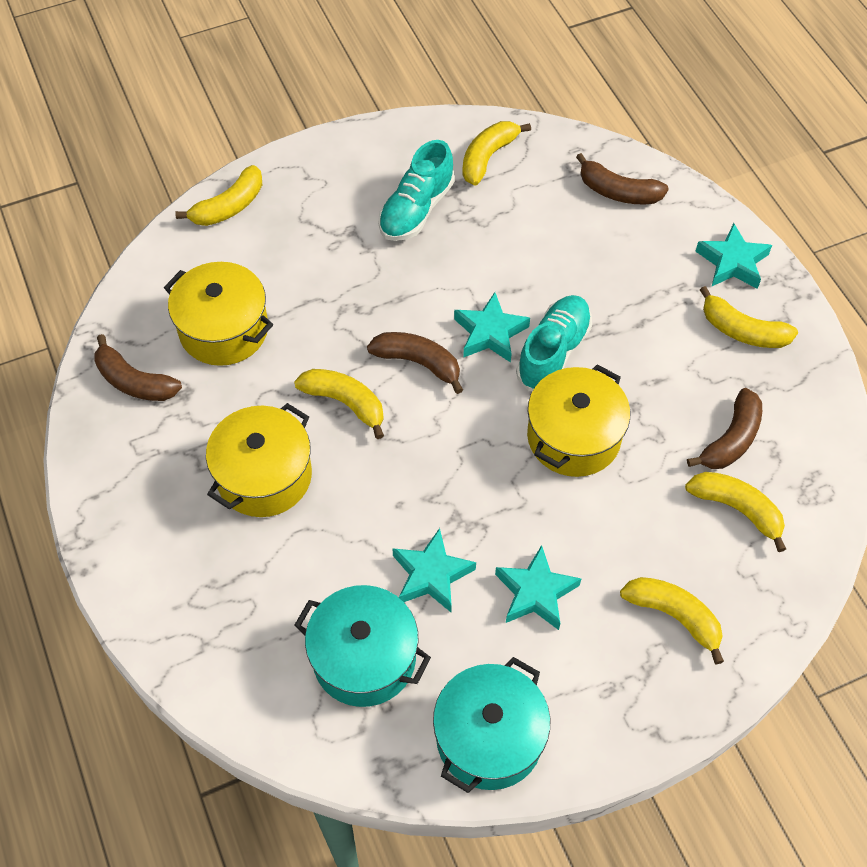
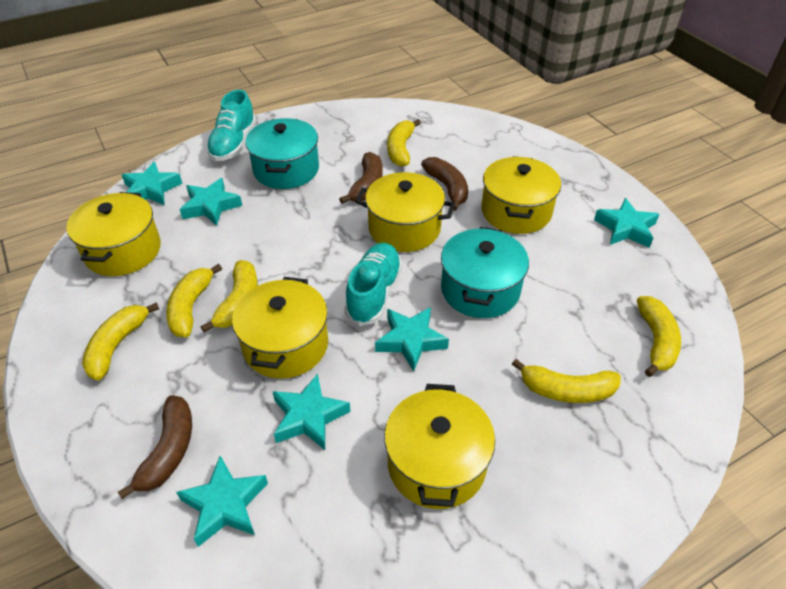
brown banana: [94,334,182,401] [367,332,463,394] [576,153,669,204] [687,388,762,469] = 4 -> [118,395,192,499] [339,152,383,204] [421,157,468,211] = 3
turquoise star: [392,528,476,612] [454,292,530,363] [495,545,581,630] [695,223,772,289] = 4 -> [122,162,182,205] [176,456,268,547] [180,178,242,226] [272,374,351,450] [375,307,449,372] [594,198,659,248] = 6
yellow pot: [164,262,273,366] [206,403,312,517] [527,364,630,477] = 3 -> [67,192,161,276] [232,277,328,379] [355,172,455,252] [384,384,495,509] [481,156,561,234] = 5

